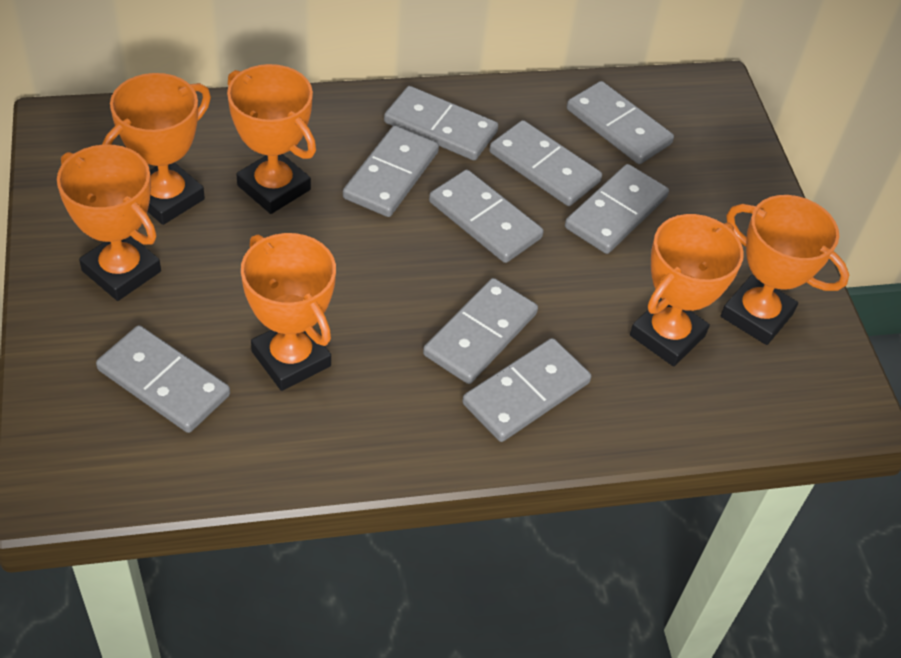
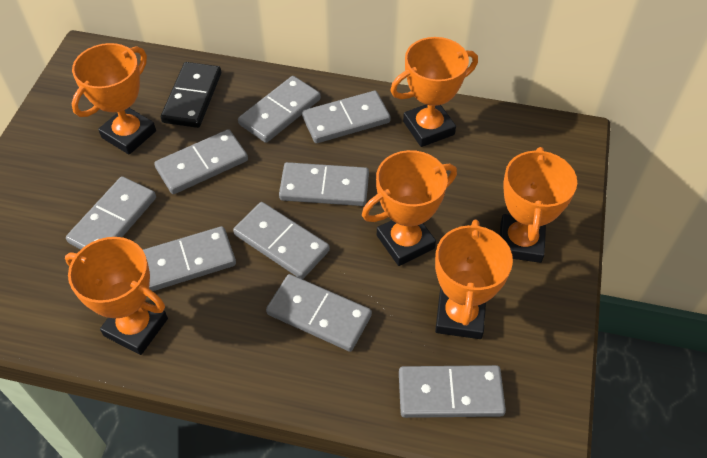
black domino: none = 0 -> [161,62,221,128] = 1

